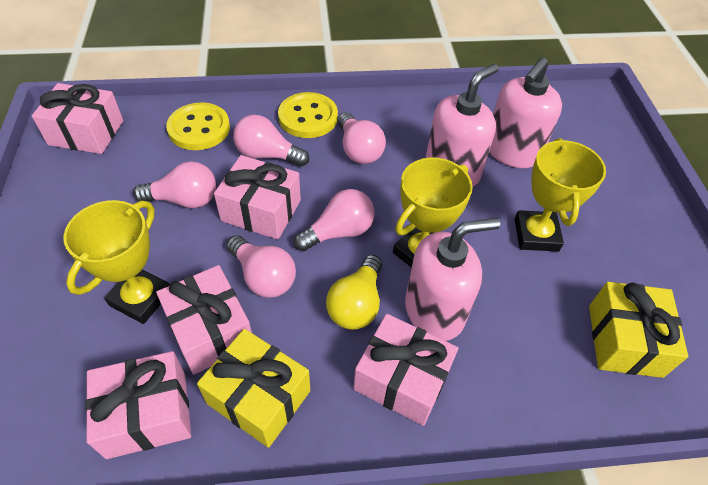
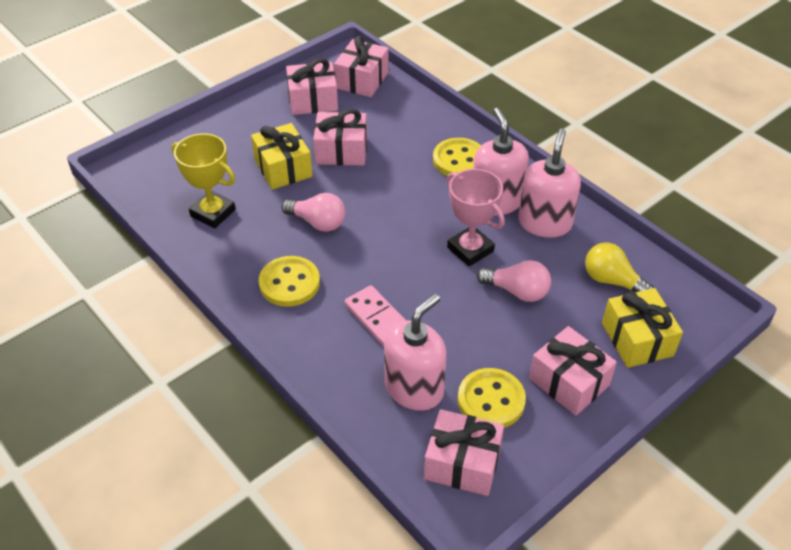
pink domino: none = 0 -> [344,285,406,347] = 1
pink light bulb: [133,161,216,208] [226,235,296,298] [233,115,309,167] [294,189,375,251] [338,112,386,164] = 5 -> [281,193,345,232] [477,260,551,302] = 2
pink trophy: none = 0 -> [446,169,505,266] = 1
yellow button: [166,102,230,150] [278,92,338,138] = 2 -> [259,256,320,307] [433,138,481,176] [458,368,526,428] = 3
yellow trophy: [64,200,170,324] [393,158,473,268] [515,138,606,252] = 3 -> [172,133,236,228] = 1

